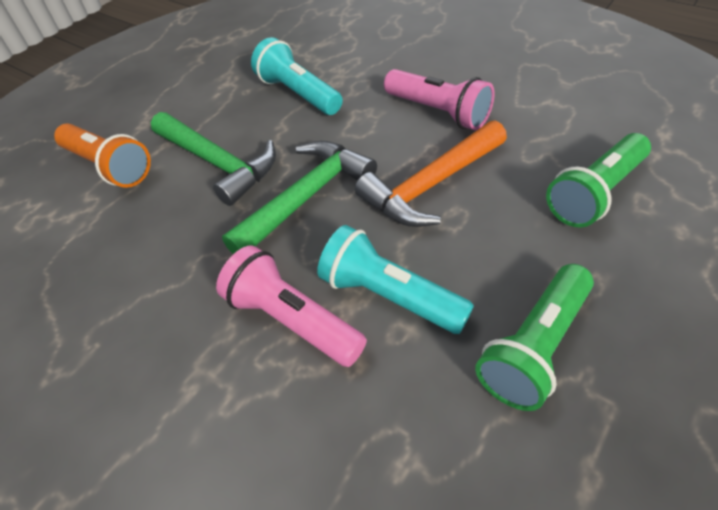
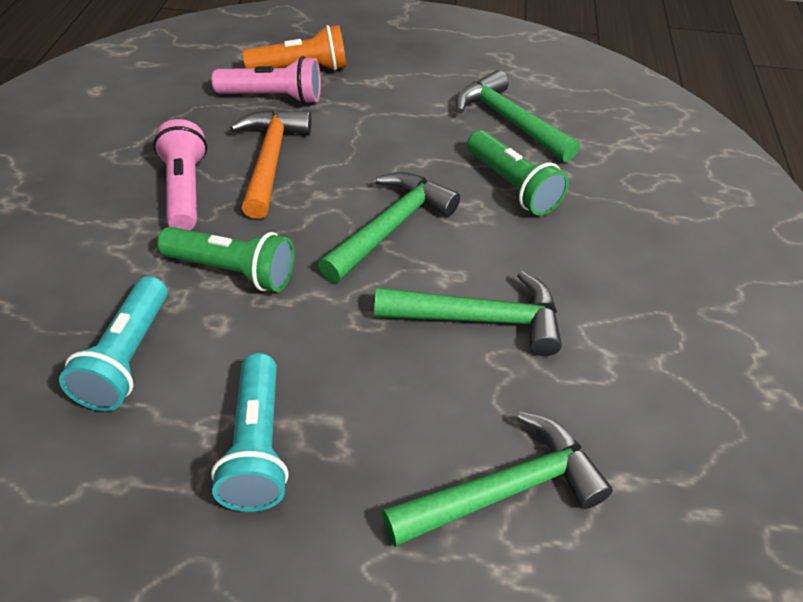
green hammer: [151,112,276,206] [222,141,377,254] = 2 -> [318,172,460,283] [374,271,562,356] [382,412,613,547] [456,70,580,162] = 4

